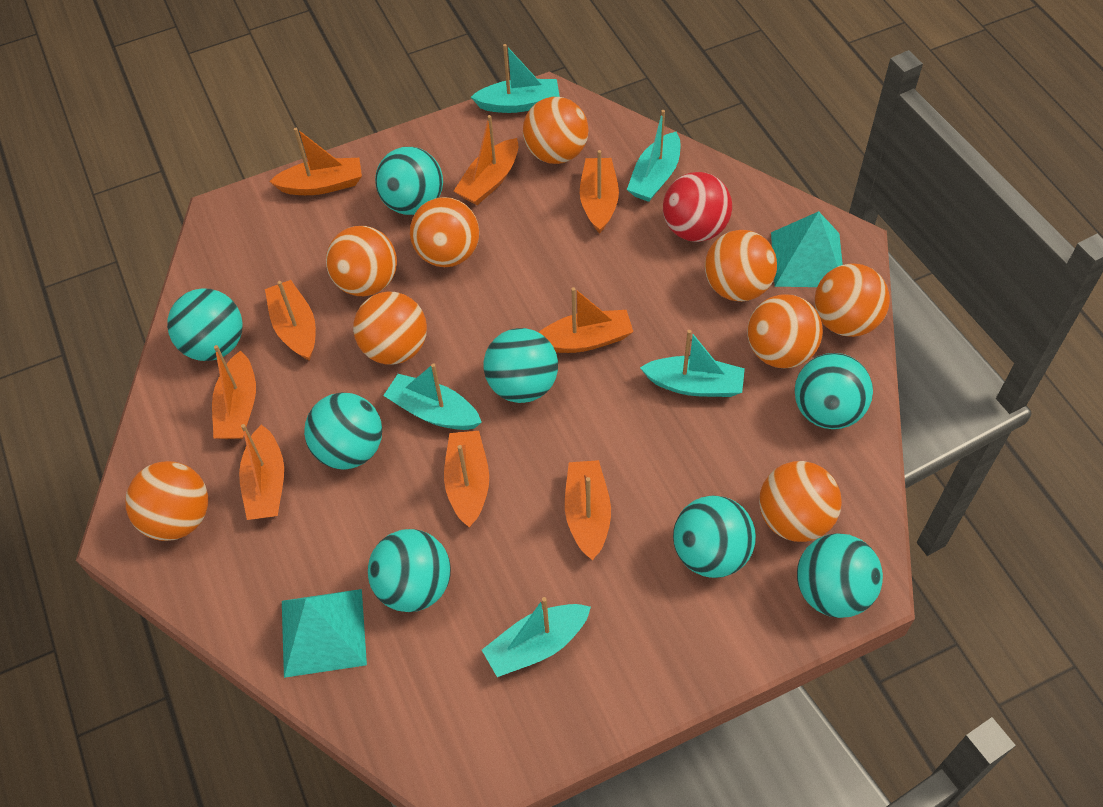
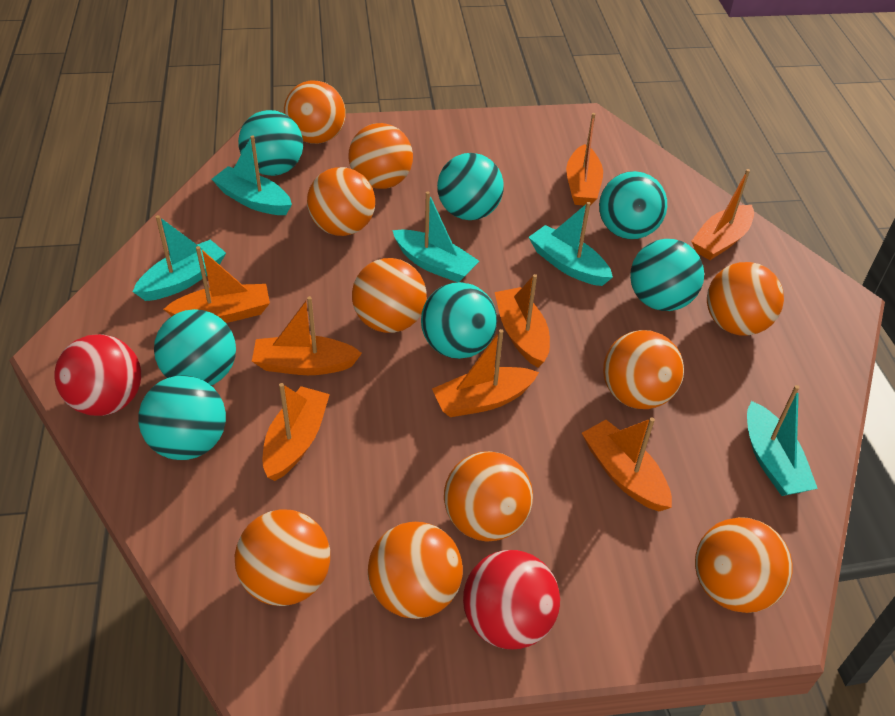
orange ball: [125,461,208,541] [326,226,397,296] [353,291,427,365] [410,197,479,267] [523,97,589,164] [705,230,777,302] [747,294,823,368] [759,461,842,542] [815,264,890,337] = 9 -> [235,509,330,606] [284,81,346,144] [307,167,375,236] [348,123,413,189] [352,258,427,333] [368,522,463,619] [444,451,533,542] [603,330,684,409] [695,517,792,613] [707,262,784,336] = 10
orange boat: [212,345,256,439] [239,424,284,520] [265,280,316,361] [269,128,362,195] [444,431,489,527] [454,115,518,205] [538,287,633,353] [565,460,611,560] [580,150,619,233] = 9 -> [164,246,270,323] [252,296,362,375] [263,383,330,481] [432,329,539,417] [495,274,550,368] [566,113,603,205] [582,417,672,511] [691,169,754,260] = 8
red ball: [663,172,732,242] = 1 -> [54,334,141,416] [463,550,560,649] = 2
turquoise ball: [167,288,243,361] [304,392,382,469] [368,529,451,612] [375,147,443,215] [484,328,558,403] [673,495,756,578] [795,353,873,429] [797,533,883,618] = 8 -> [138,376,226,460] [154,309,236,385] [238,110,303,176] [421,282,497,359] [437,153,504,220] [599,171,667,239] [630,239,704,311] = 7
turquoise pyramid: [282,589,367,678] [771,211,843,287] = 2 -> none = 0

